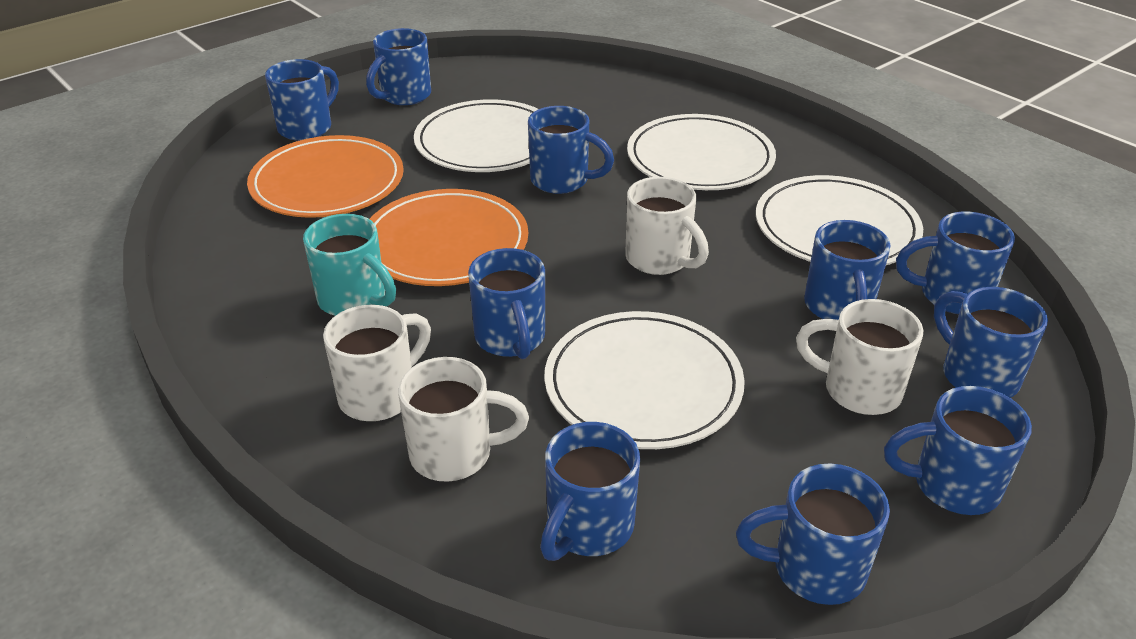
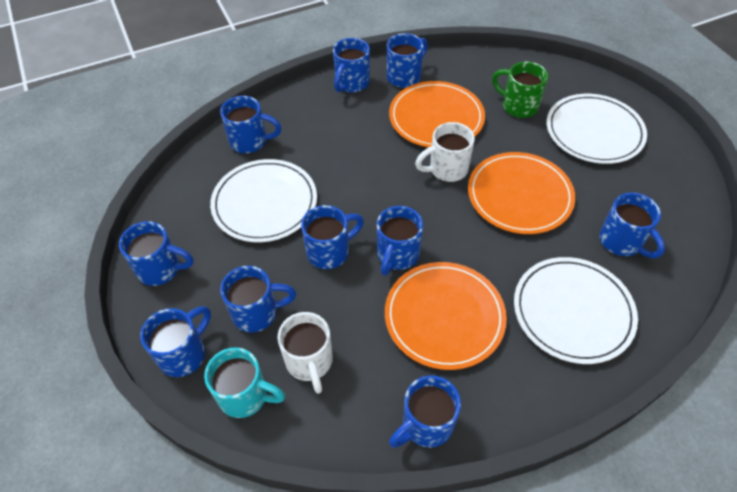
green mug: none = 0 -> [492,62,548,118] = 1
orange plate: [247,135,404,218] [370,189,528,286] = 2 -> [385,262,507,370] [389,81,485,147] [468,152,575,234] = 3
white mug: [323,305,431,421] [398,357,529,482] [625,177,709,275] [796,299,923,415] = 4 -> [277,312,333,394] [415,122,475,182] = 2
white plate: [414,99,538,172] [544,311,745,449] [627,114,776,190] [756,175,923,265] = 4 -> [210,159,317,242] [514,257,638,364] [547,94,647,164] = 3

